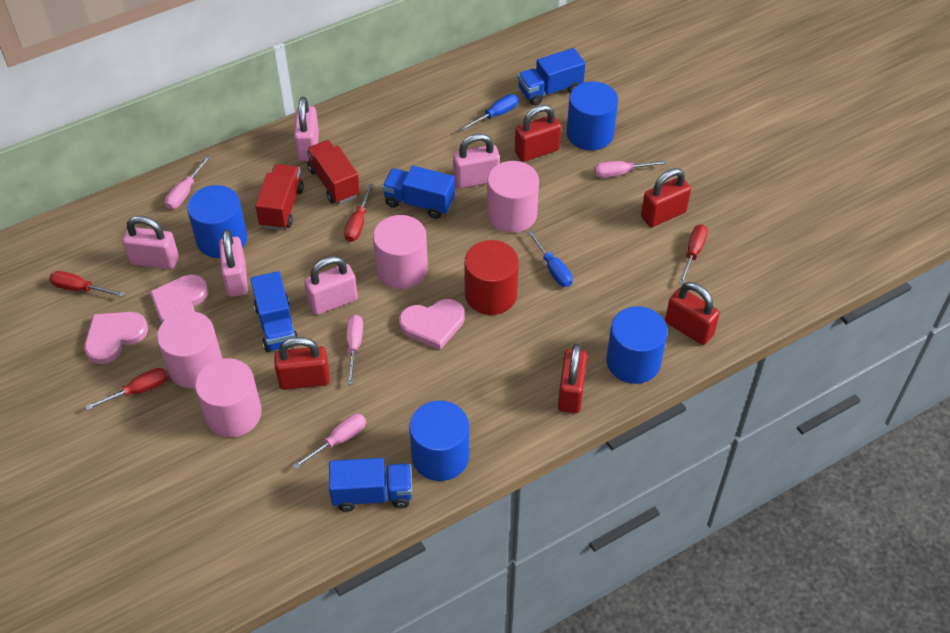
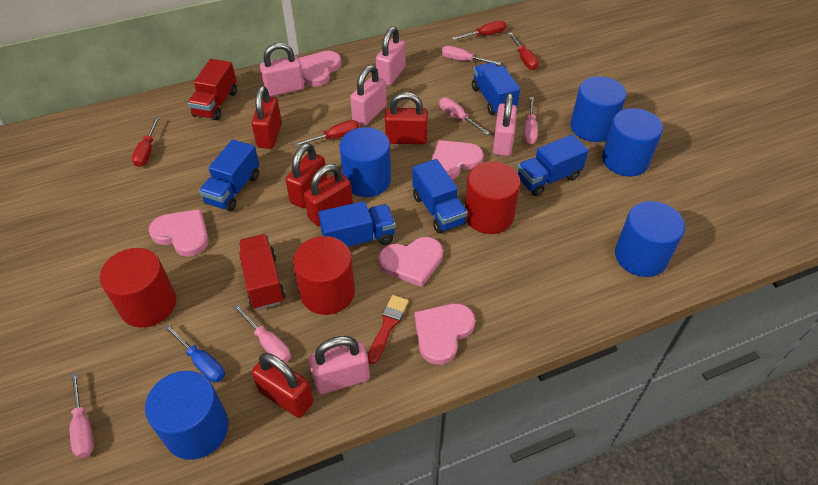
blue cylinder: [187,185,247,258] [409,401,469,481] [567,81,618,151] [606,306,668,384] = 4 -> [145,371,228,460] [340,127,391,197] [571,76,626,142] [602,108,663,177] [615,201,685,277] = 5
blue screwdriver: [460,94,519,131] [527,230,573,287] = 2 -> [164,324,225,382] = 1
blue truck: [251,271,298,352] [329,458,412,512] [382,166,455,219] [518,48,585,106] = 4 -> [199,139,259,211] [319,201,396,247] [413,159,468,233] [472,62,520,115] [517,134,589,196] = 5
pink cylinder: [157,311,223,388] [195,358,262,437] [373,215,428,289] [487,161,539,233] = 4 -> none = 0
pink heart: [84,312,148,364] [150,274,208,324] [399,299,465,350] = 3 -> [149,209,209,256] [298,51,341,87] [379,237,443,287] [414,303,475,365] [431,140,483,179] = 5
pink screwdriver: [165,156,211,209] [293,414,366,469] [346,315,363,385] [594,160,667,178] = 4 -> [70,372,94,458] [233,304,291,363] [439,97,490,135] [442,46,501,65] [524,97,538,144] = 5
red brush: none = 0 -> [368,295,409,364] = 1
red cylinder: [464,240,519,315] = 1 -> [100,248,176,328] [293,236,355,315] [465,161,521,234] = 3

